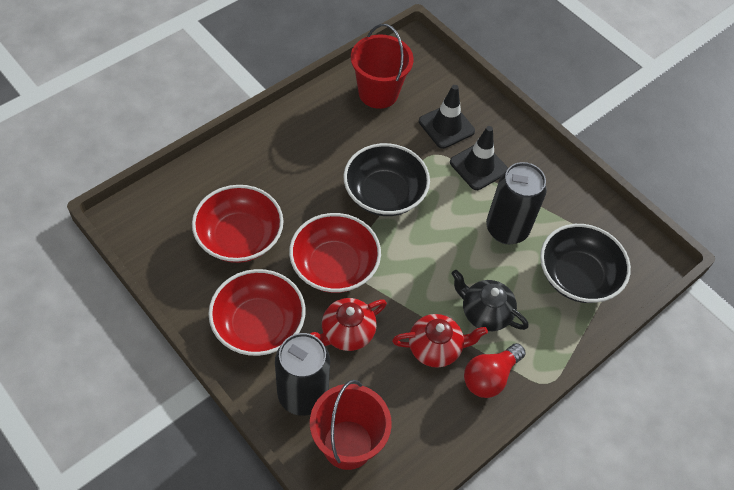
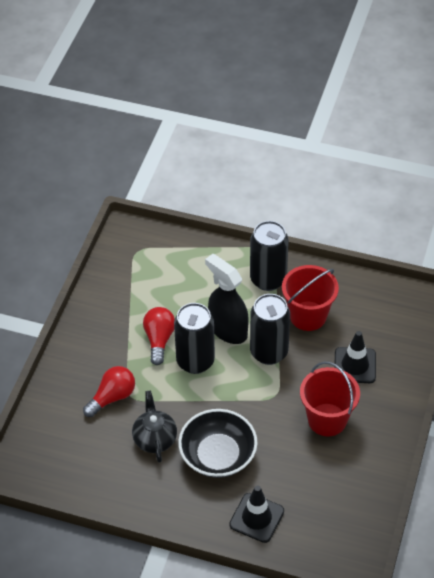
black bowl: [344,143,430,216] [540,224,631,303] = 2 -> [178,409,257,478] = 1
black can: [275,333,330,416] [486,162,547,244] = 2 -> [174,303,215,374] [250,221,289,291] [250,294,290,365] = 3
black spray bottle: none = 0 -> [205,254,249,344] = 1
red bowl: [192,185,283,263] [208,269,306,356] [289,213,381,293] = 3 -> none = 0
red light bulb: [464,343,526,398] = 1 -> [83,366,135,417] [143,307,175,365] = 2
red teapot: [310,298,387,351] [392,314,488,368] = 2 -> none = 0

